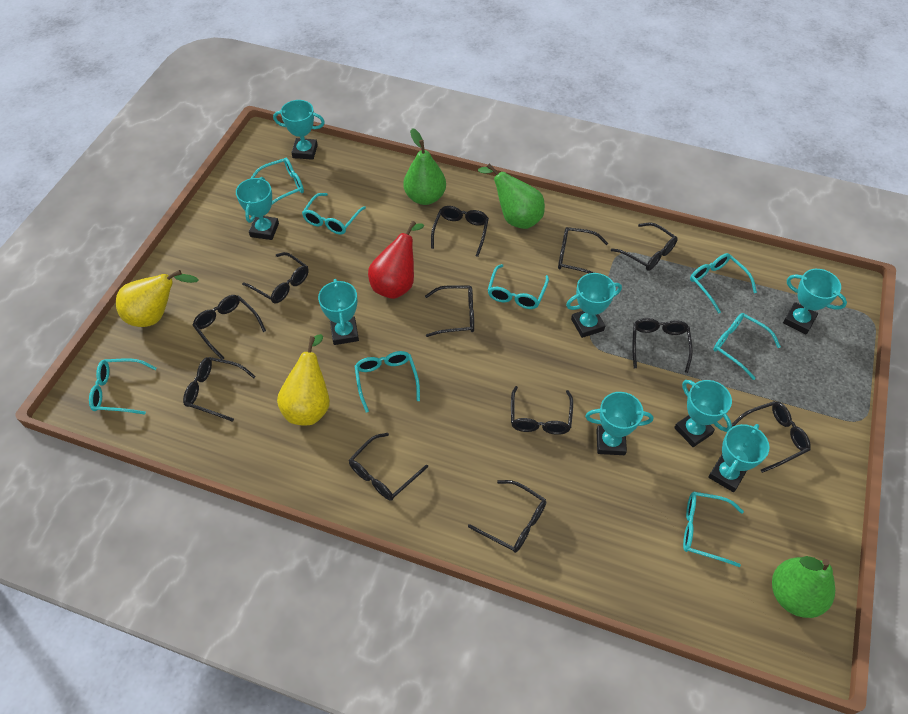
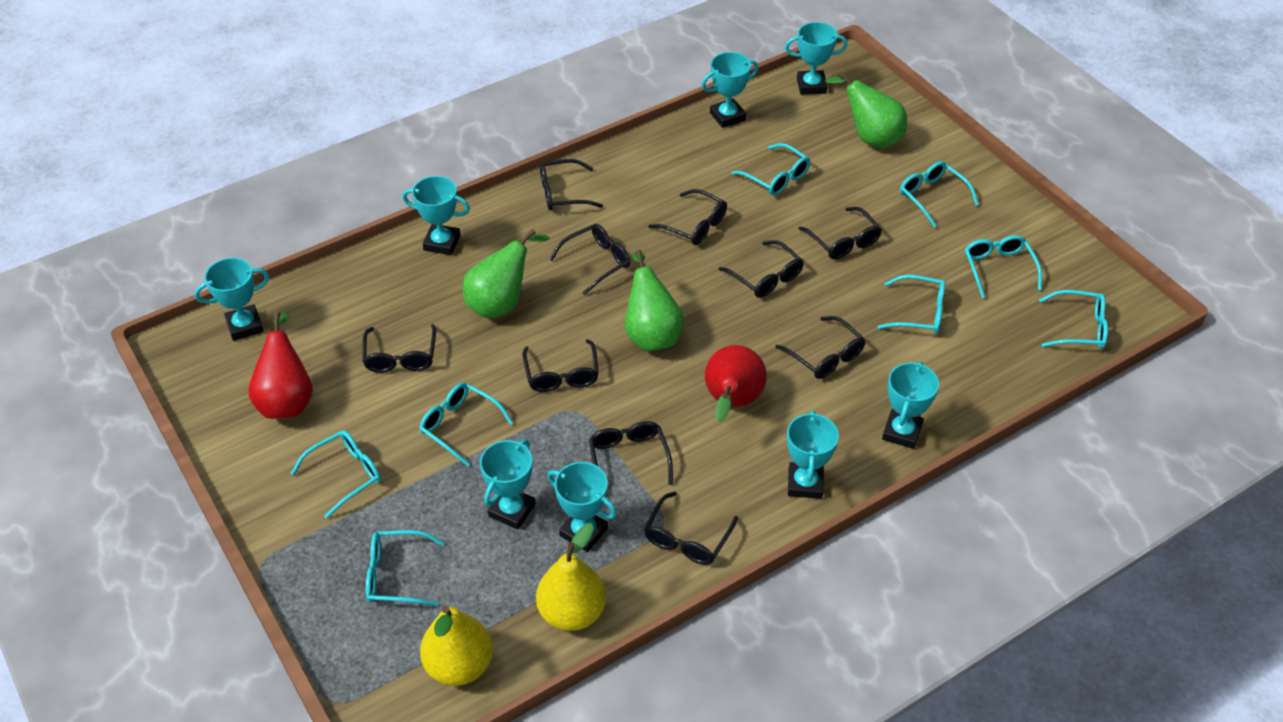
black glasses: [183,357,256,422] [193,295,266,360] [242,252,309,303] [349,433,428,501] [425,285,474,337] [431,206,489,257] [468,480,546,553] [511,386,573,435] [558,227,608,274] [611,222,678,271] [632,318,693,373] [732,401,811,473] = 12 -> [362,324,436,373] [523,339,599,392] [540,159,603,211] [549,224,630,295] [589,421,673,497] [644,491,738,565] [648,189,727,245] [719,240,804,298] [776,316,865,379] [798,207,882,259] = 10
red pear: [368,221,424,299] = 1 -> [248,312,313,419] [705,345,767,422] = 2

